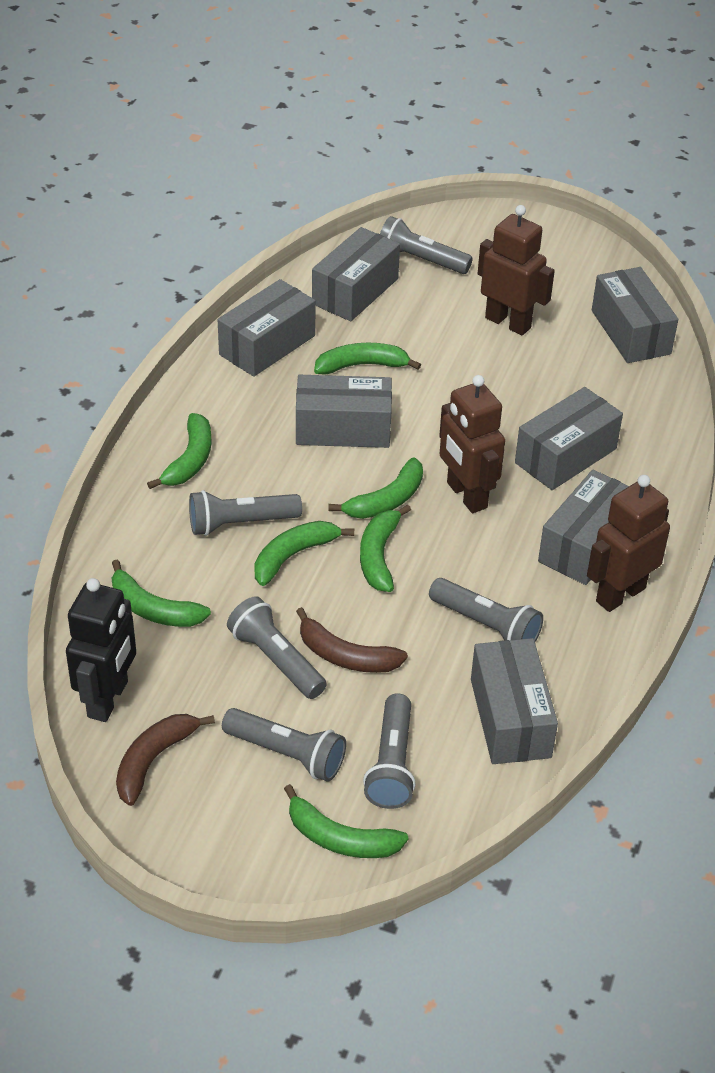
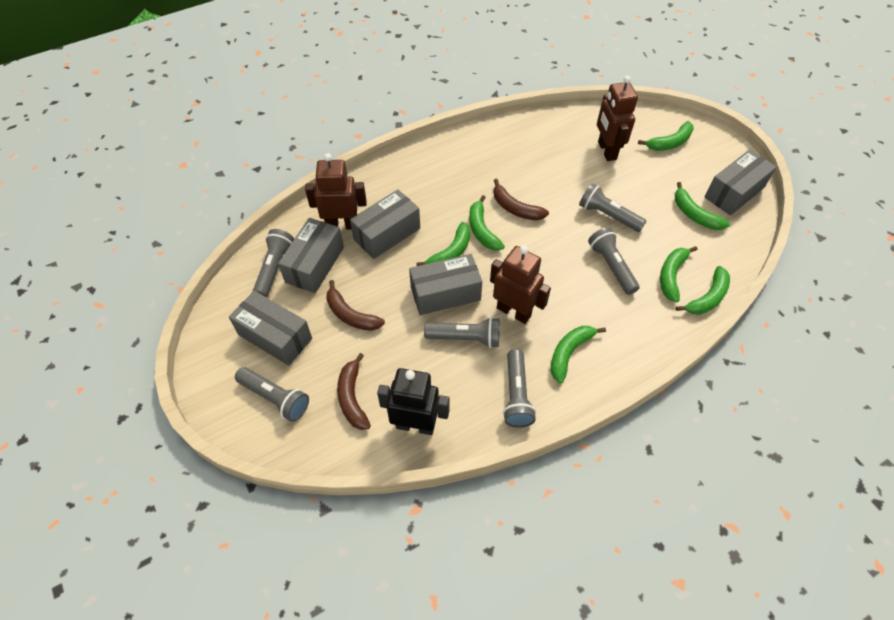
brown banana: [116,714,215,806] [296,607,408,673] = 2 -> [326,280,385,331] [337,353,371,430] [494,179,549,221] = 3
grey box: [218,279,316,377] [296,375,392,448] [312,227,400,321] [471,638,558,764] [515,387,623,490] [538,470,629,585] [592,267,678,363] = 7 -> [229,291,312,366] [278,218,344,293] [350,189,420,259] [409,254,482,315] [705,150,777,215] = 5

